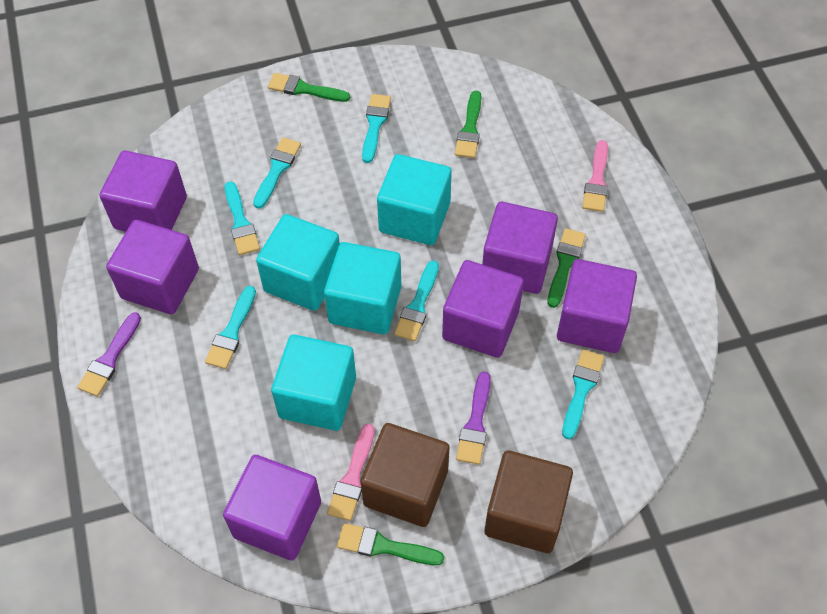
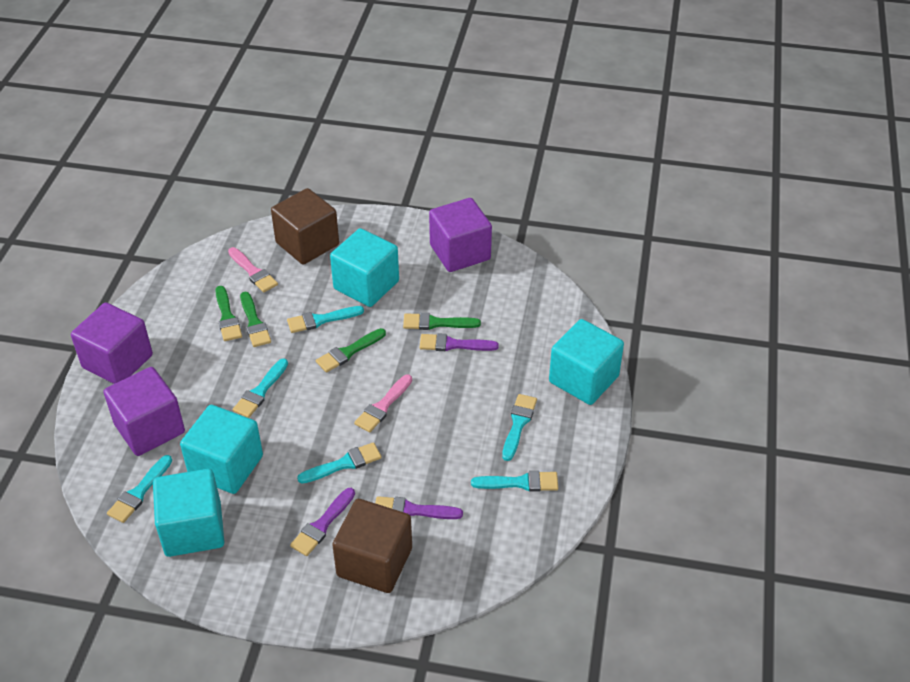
purple brush: [77,312,141,396] [456,371,491,465] = 2 -> [290,488,355,556] [375,496,463,519] [420,333,499,351] = 3
purple cube: [99,151,187,232] [106,220,199,314] [223,455,321,561] [442,260,524,358] [482,202,558,294] [557,259,637,353] = 6 -> [71,302,153,384] [104,367,185,456] [429,198,492,272] = 3

